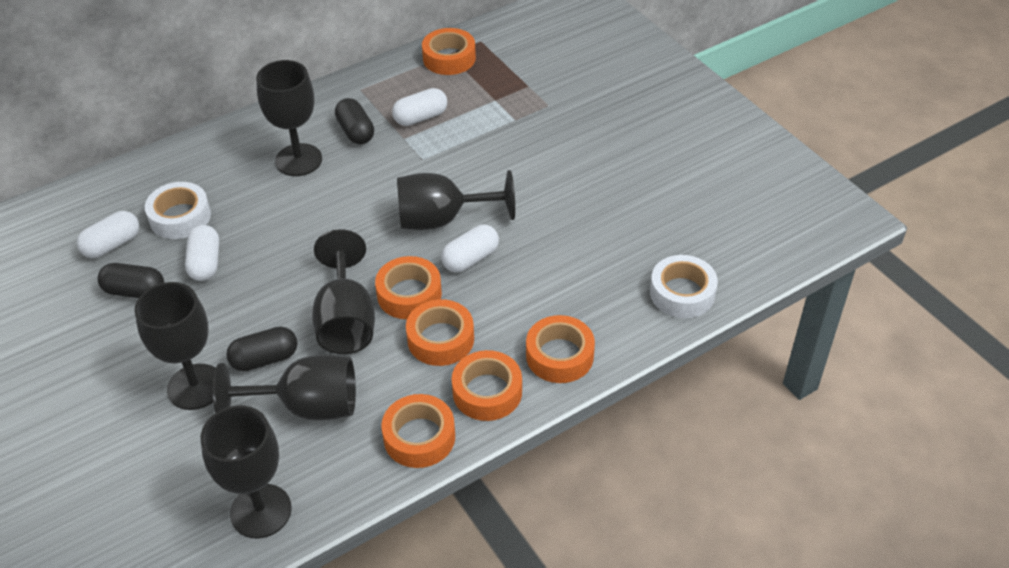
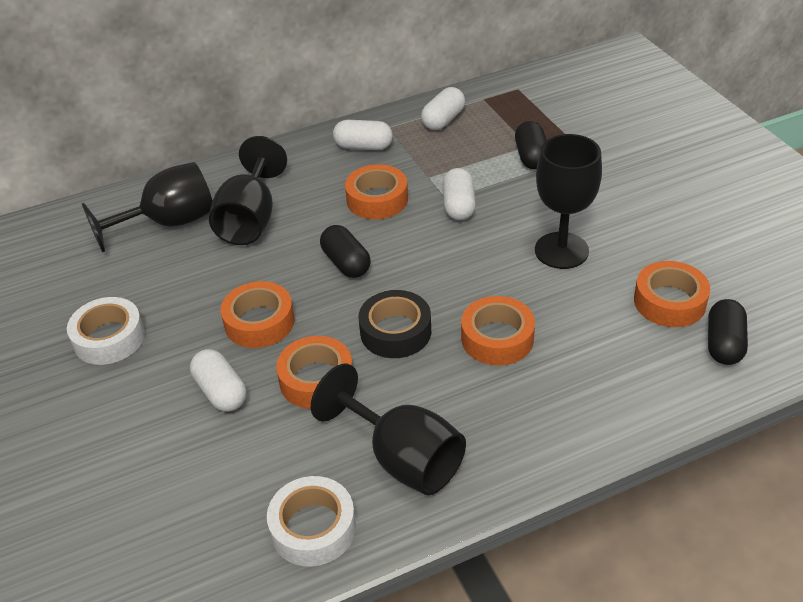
black goblet: [135,282,216,410] [201,405,292,538] [213,355,356,420] [256,60,322,176] [312,229,375,354] [397,170,515,230] = 6 -> [82,162,213,252] [209,136,287,245] [311,364,466,495] [535,134,602,269] = 4
black tape: none = 0 -> [358,290,431,358] = 1
orange tape: [375,256,442,319] [382,394,455,468] [406,299,474,366] [422,28,476,75] [452,350,522,421] [526,315,595,383] = 6 -> [221,281,295,348] [276,336,353,409] [345,164,408,219] [461,296,535,366] [634,261,710,327] = 5

